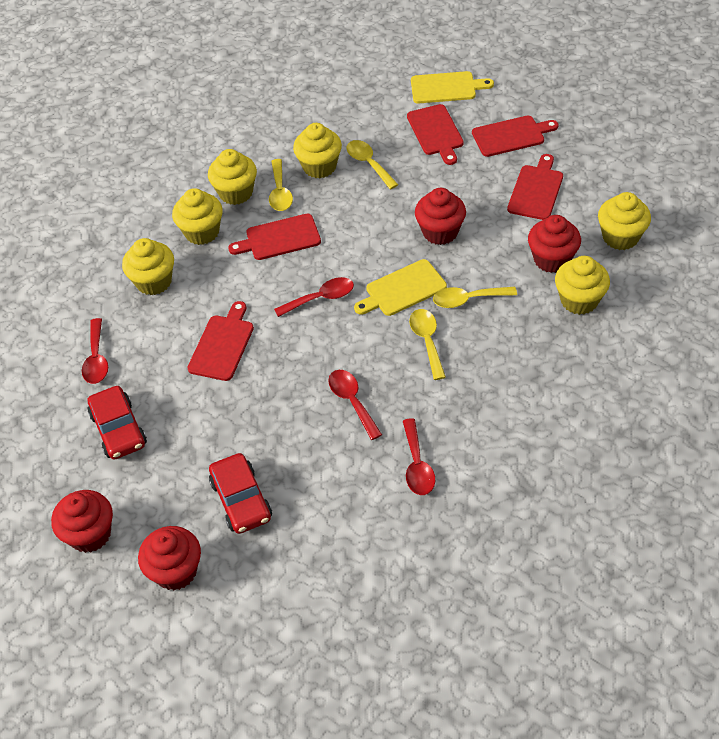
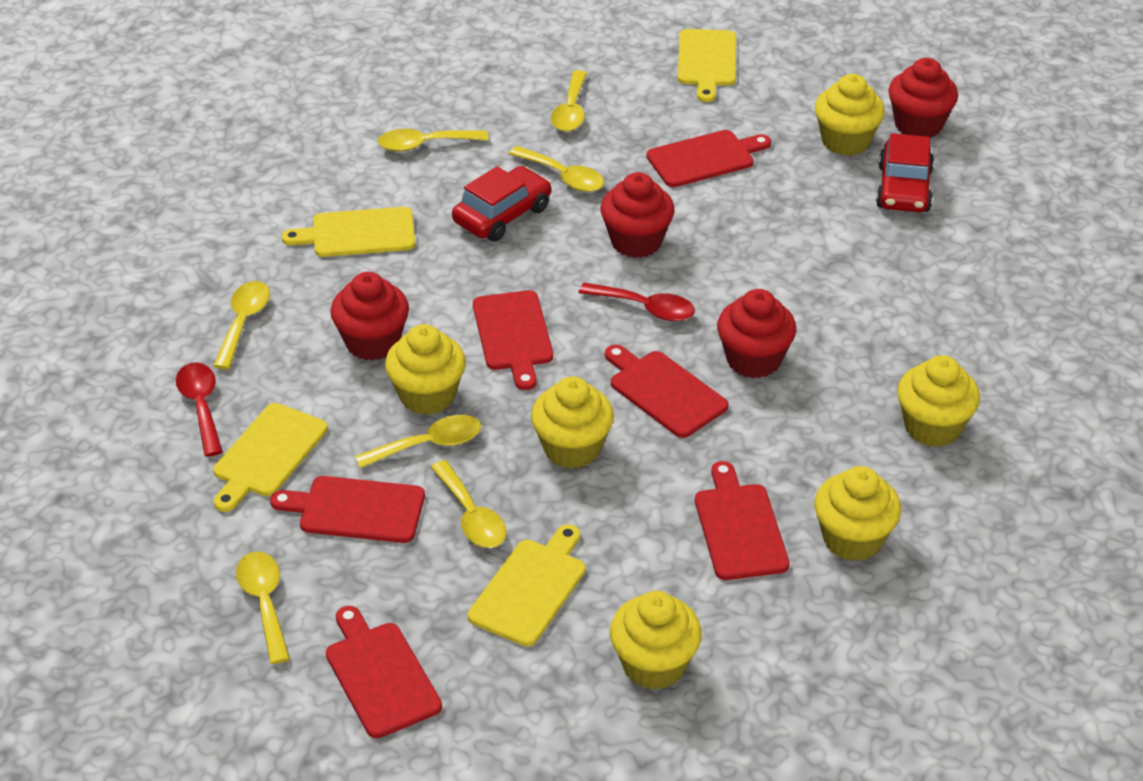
red cutting board: [187,301,254,381] [228,214,321,260] [407,104,464,165] [472,116,558,157] [507,154,563,220] = 5 -> [270,476,425,543] [326,606,442,738] [473,290,553,390] [605,345,729,438] [646,130,771,187] [695,461,789,580] = 6
red spoon: [82,318,108,384] [274,277,354,317] [328,370,382,440] [403,418,435,495] = 4 -> [176,363,223,457] [578,283,695,321] = 2
yellow cutting board: [354,259,447,316] [411,71,494,103] = 2 -> [213,403,328,512] [282,207,415,257] [468,524,585,647] [678,29,736,102] = 4
yellow spoon: [269,159,293,211] [347,140,398,190] [409,309,446,380] [433,287,517,308] = 4 -> [213,281,270,369] [236,552,290,664] [355,415,481,468] [378,129,489,151] [431,460,507,548] [509,146,604,192] [551,70,587,132] = 7

